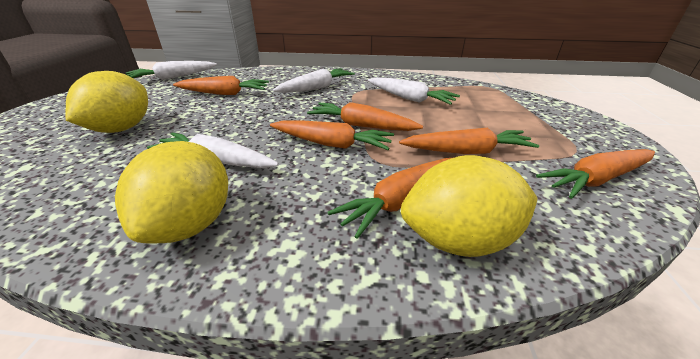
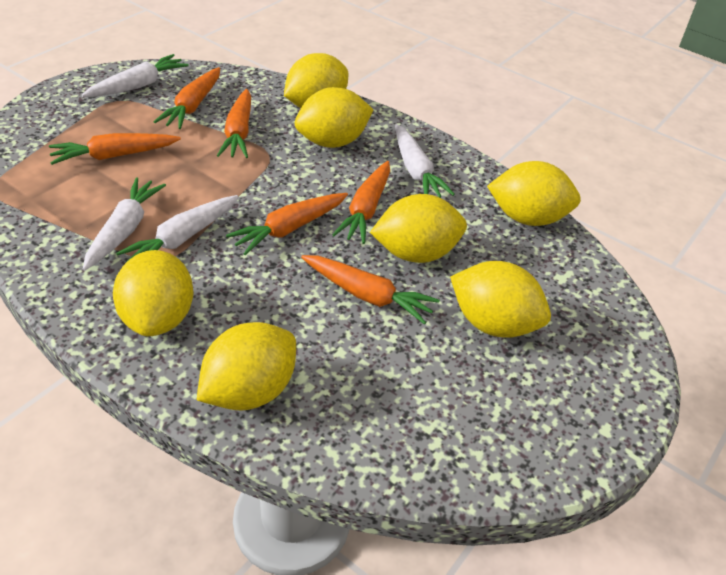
yellow lemon: [65,71,148,133] [115,141,228,243] [401,155,538,257] = 3 -> [113,250,193,336] [197,322,296,411] [284,53,348,108] [295,87,373,148] [370,194,467,263] [450,261,551,338] [487,161,581,226] = 7

